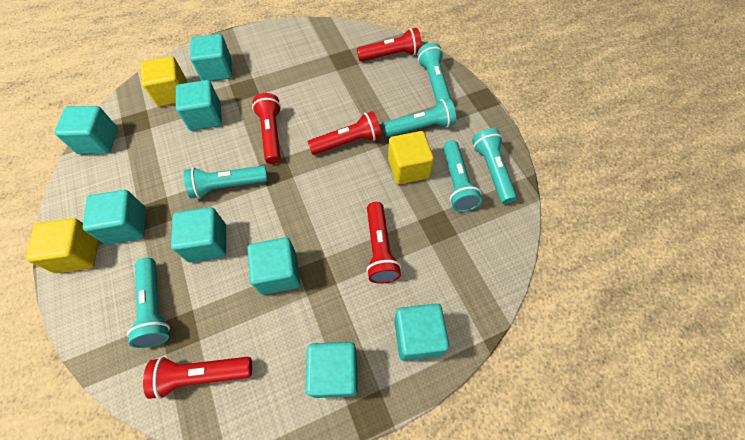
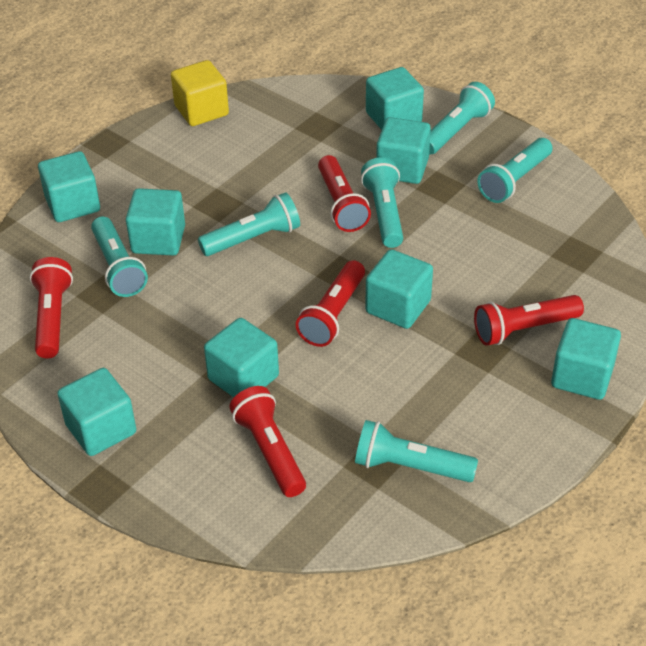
yellow cube: [26,218,99,273] [141,56,187,107] [388,131,434,184] = 3 -> [171,60,229,126] = 1

